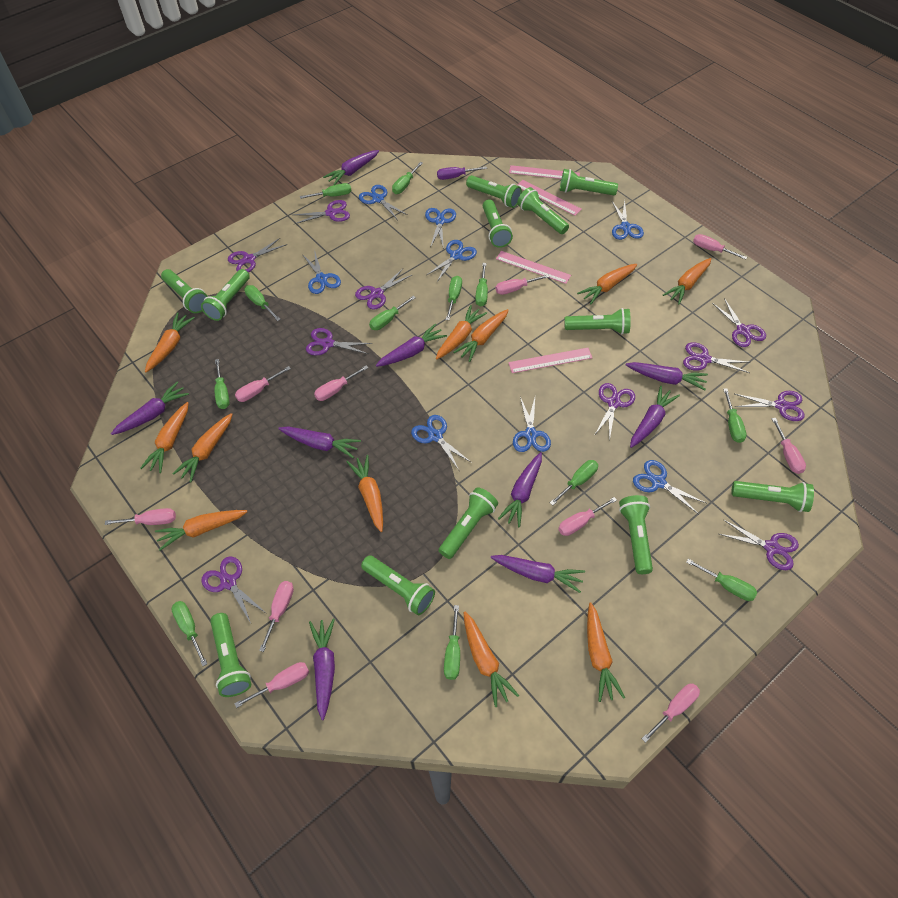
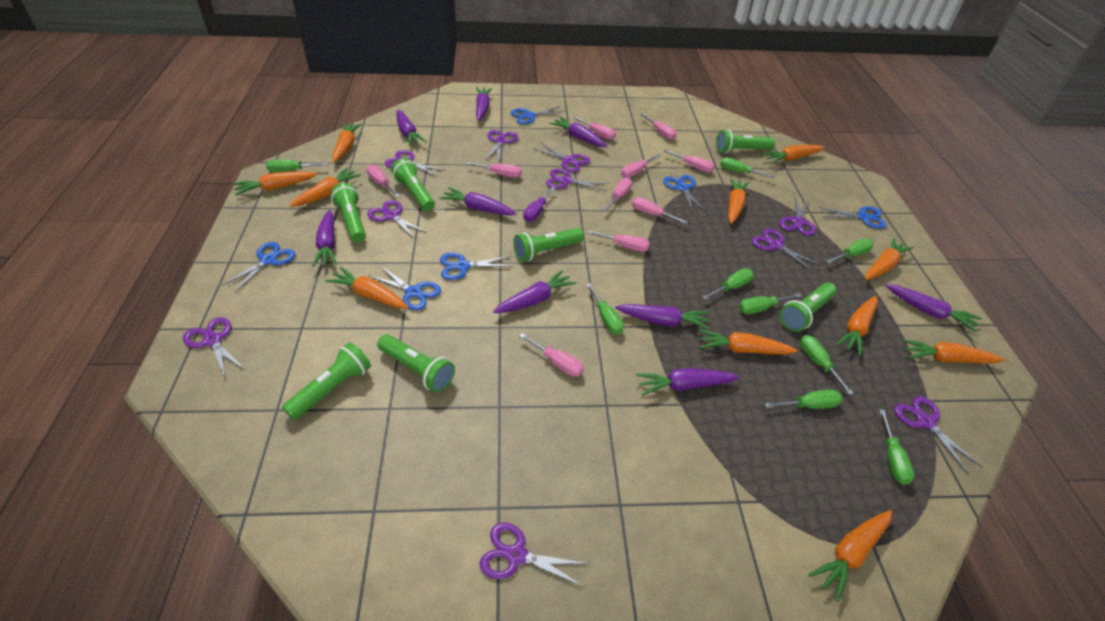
blue scissors: [302,249,341,294] [359,185,408,219] [411,415,472,470] [425,208,456,249] [427,240,477,282] [513,397,551,452] [612,200,644,240] [633,460,706,514] = 8 -> [221,242,295,293] [370,266,441,310] [440,253,513,280] [511,106,566,124] [663,175,706,212] [819,206,887,229] = 6
green flashlight: [161,269,208,313] [201,269,250,321] [210,613,251,697] [361,555,435,615] [439,487,498,559] [466,175,522,208] [483,199,513,248] [517,187,569,234] [560,169,618,195] [564,308,631,335] [619,495,653,574] [731,481,814,512] = 12 -> [282,342,371,420] [331,183,366,243] [377,334,455,392] [391,158,435,211] [513,228,584,261] [716,129,775,154] [779,283,837,332] = 7
green screwdriver: [172,601,207,666] [214,359,230,409] [244,285,281,321] [300,183,351,199] [369,296,416,330] [392,162,423,194] [444,605,460,680] [446,276,462,320] [475,263,488,307] [550,460,598,505] [686,559,757,601] [723,388,747,443] = 12 -> [266,160,328,172] [586,283,624,335] [702,268,754,300] [720,157,775,178] [739,293,802,314] [764,389,843,409] [800,335,854,395] [826,238,874,264] [879,409,914,485] = 9
pink ruler: [496,251,571,284] [508,348,592,373] [509,165,580,179] [517,180,582,216] = 4 -> none = 0

